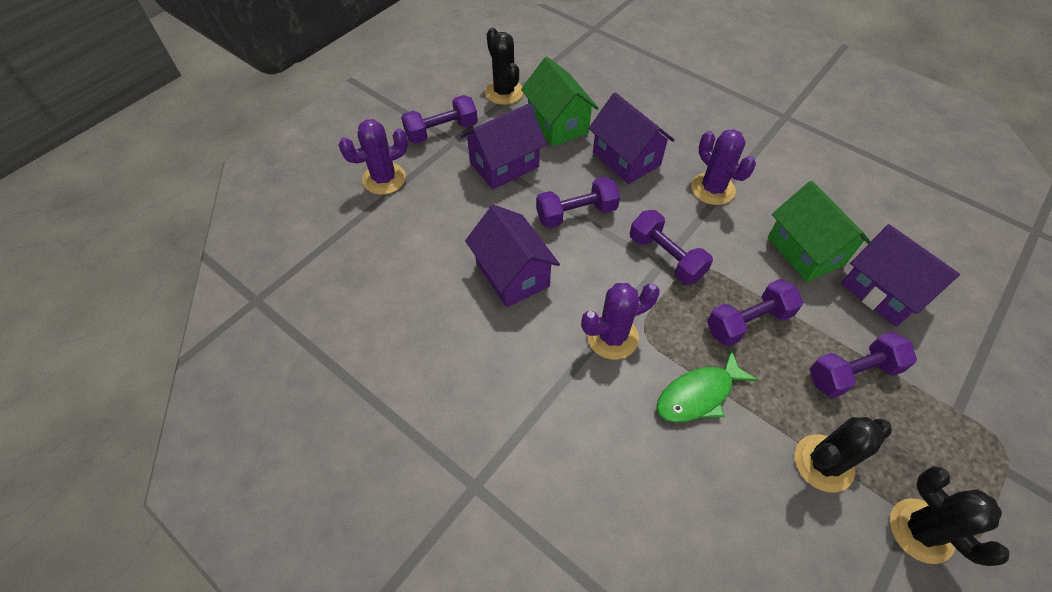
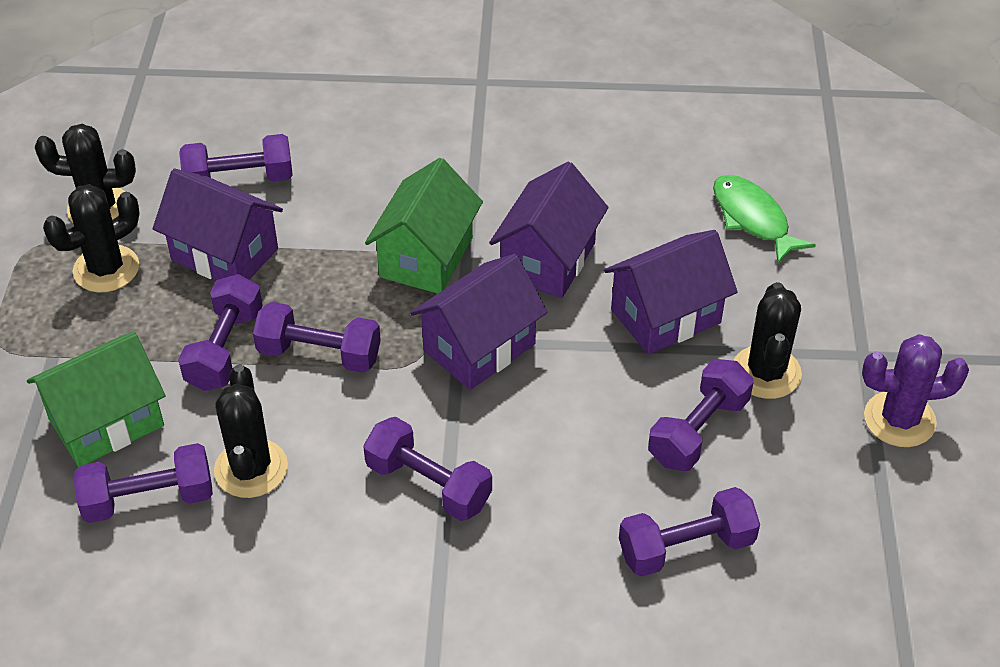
black cactus: [485,28,523,105] [795,417,892,493] [890,466,1009,566] = 3 -> [35,124,136,223] [43,184,140,292] [214,364,288,498] [733,282,802,399] = 4
purple cactus: [338,119,408,195] [581,283,660,360] [691,129,756,205] = 3 -> [862,334,969,447] = 1
purple dumbbell: [401,95,478,144] [536,177,620,228] [630,210,713,285] [707,279,803,346] [810,331,917,398] = 5 -> [74,443,213,523] [178,274,263,391] [179,134,293,182] [253,302,381,373] [363,417,492,521] [619,487,760,577] [648,359,754,471] = 7

